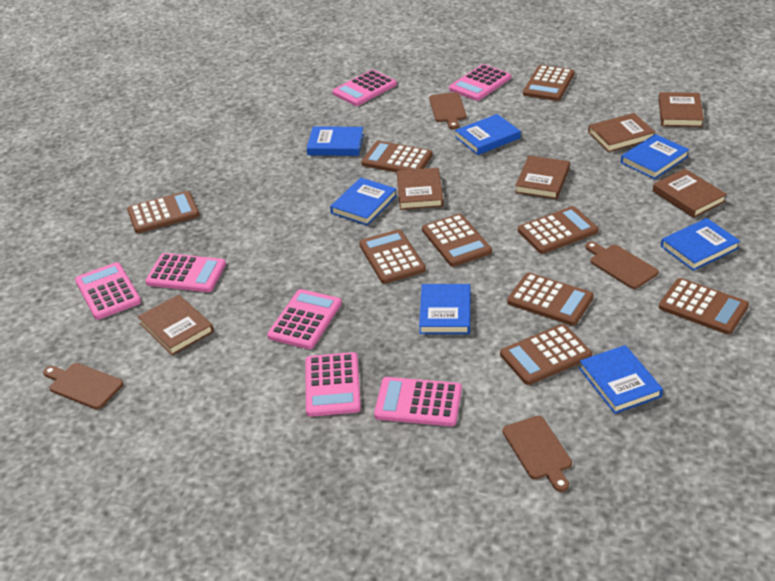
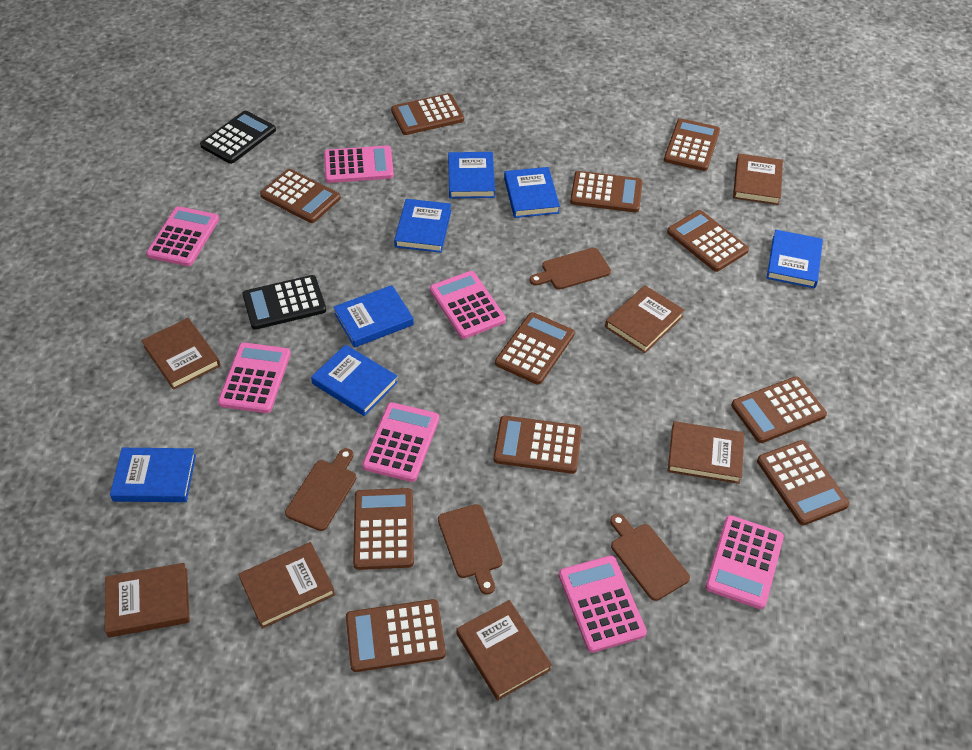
black calculator: none = 0 -> [200,111,276,164] [242,275,326,330] = 2
brown book: [138,294,214,356] [397,168,444,210] [515,155,570,199] [588,113,656,152] [653,169,727,218] [659,92,704,127] = 6 -> [105,563,190,637] [141,318,221,390] [238,542,335,629] [456,600,552,700] [605,285,685,353] [668,421,744,484] [733,154,783,205] = 7
brown calculator: [127,191,200,233] [359,229,426,284] [361,141,433,173] [422,214,492,267] [500,324,592,385] [507,273,594,326] [518,206,598,254] [523,65,575,101] [659,278,749,334] = 9 -> [260,169,341,223] [346,599,446,672] [353,488,414,570] [391,93,464,135] [493,416,582,474] [495,312,575,385] [570,171,643,212] [664,119,720,171] [667,210,749,272] [731,376,827,443] [757,440,850,525] = 11

